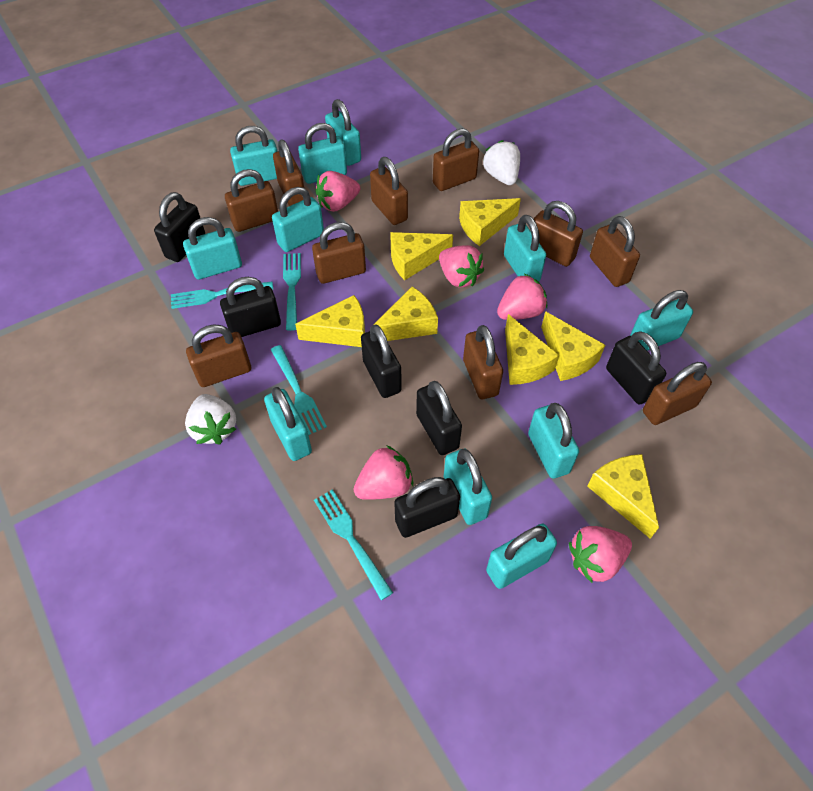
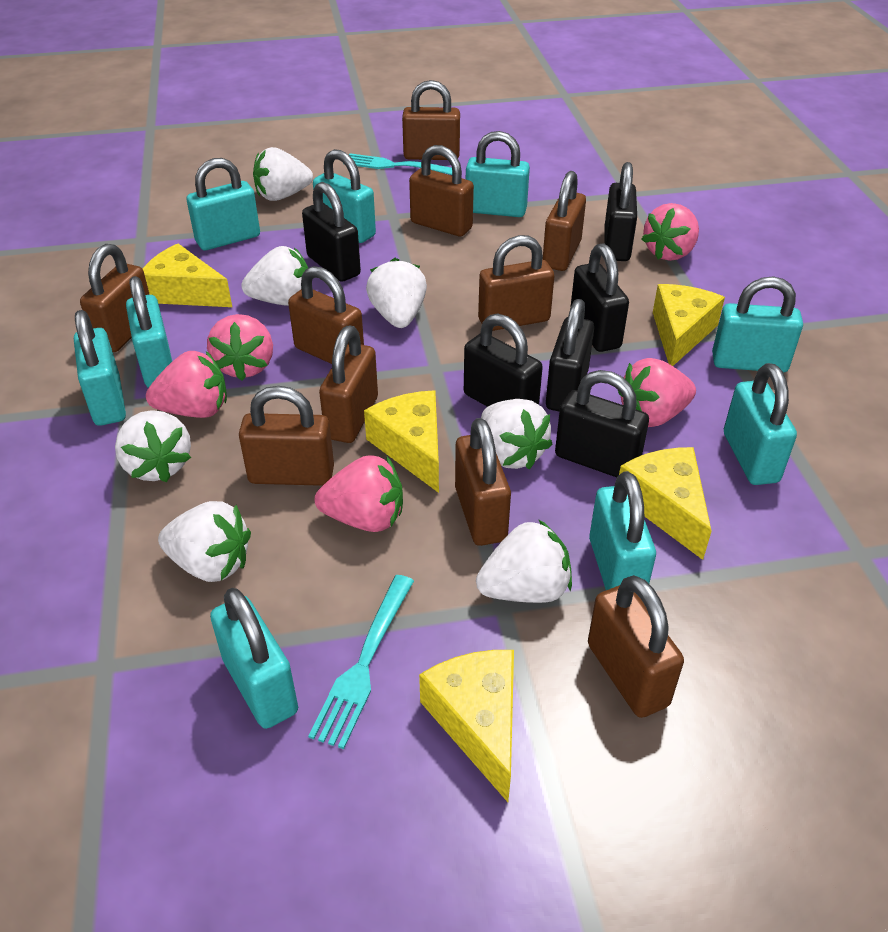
turquoise fork: [171,282,273,309] [271,345,327,435] [283,253,301,331] [314,489,393,600] = 4 -> [308,575,414,749] [343,153,452,175] = 2
turquoise padlock: [183,217,242,280] [230,126,278,186] [264,387,312,461] [272,187,324,252] [298,123,347,184] [325,99,361,166] [444,448,492,525] [486,524,557,589] [504,215,546,282] [528,403,579,479] [630,290,693,351] = 11 -> [74,310,126,426] [126,276,172,388] [187,158,260,250] [210,588,298,729] [313,149,376,243] [466,131,530,217] [589,471,656,590] [712,276,803,372] [724,363,797,485] = 9
white strawberry: [185,394,236,444] [483,140,520,185] = 2 -> [115,410,191,482] [158,501,251,582] [241,246,308,306] [253,147,313,201] [366,258,427,328] [476,519,572,603] [481,399,552,470] = 7
yellow cheese: [295,295,365,347] [374,287,438,341] [391,232,453,280] [459,198,521,246] [505,314,559,385] [541,311,605,381] [587,454,659,539] = 7 -> [143,243,232,307] [364,390,439,493] [419,650,514,802] [619,447,712,560] [653,284,725,366] = 5

